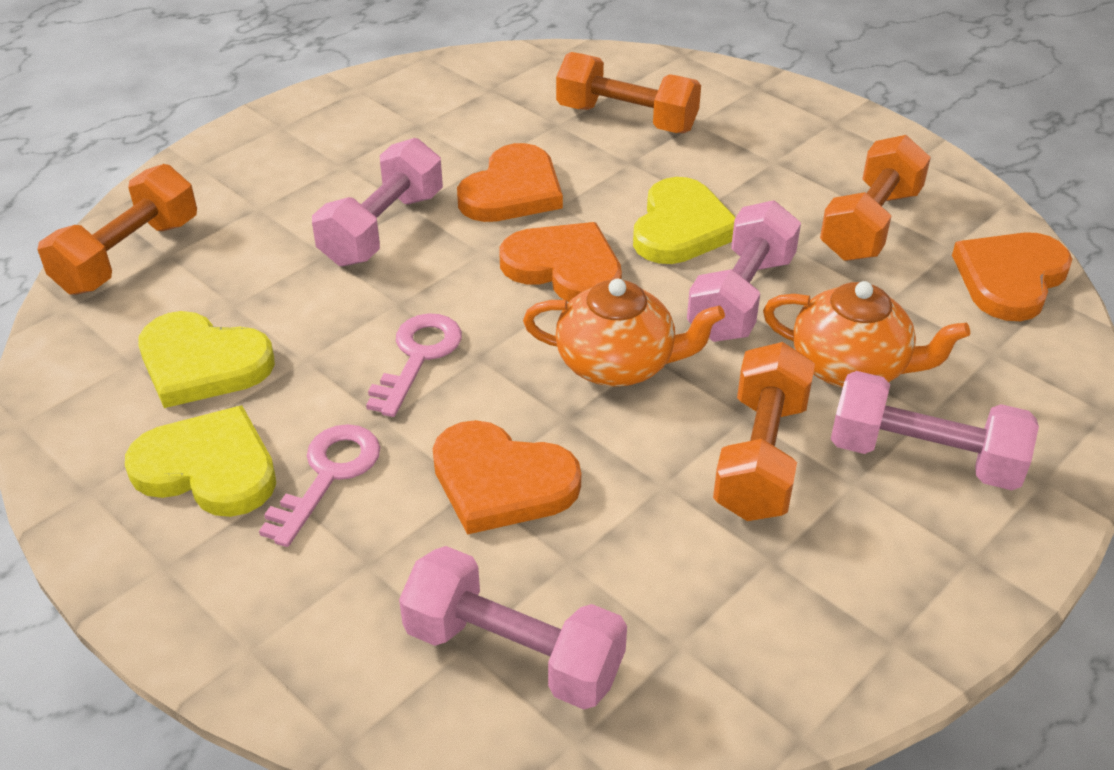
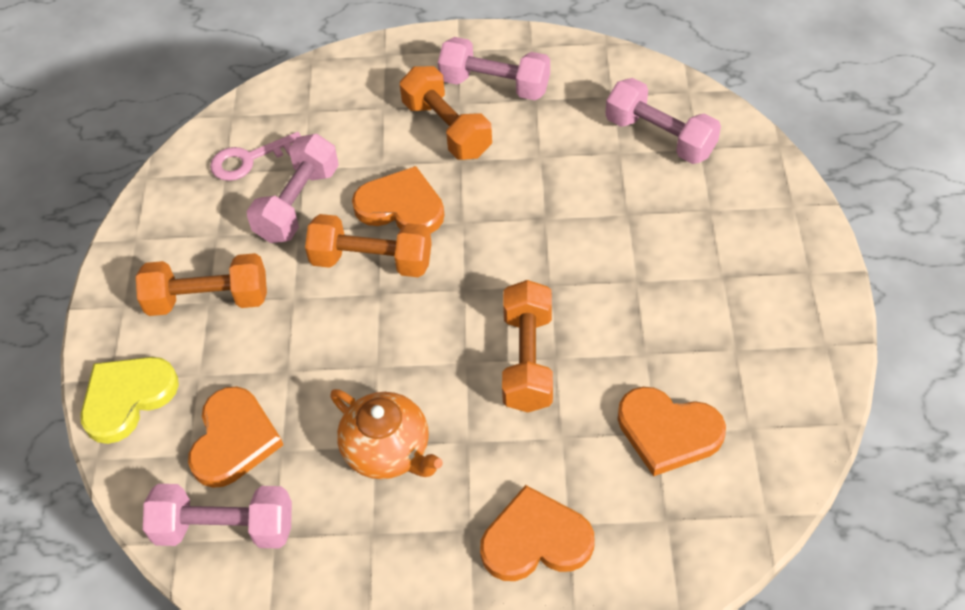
orange teapot: [523,279,725,387] [763,281,970,388] = 2 -> [330,389,443,479] = 1
pink key: [259,424,380,547] [366,313,462,417] = 2 -> [210,132,301,181] = 1
yellow heart: [125,405,276,517] [138,311,275,408] [633,177,736,264] = 3 -> [80,357,179,444] = 1

